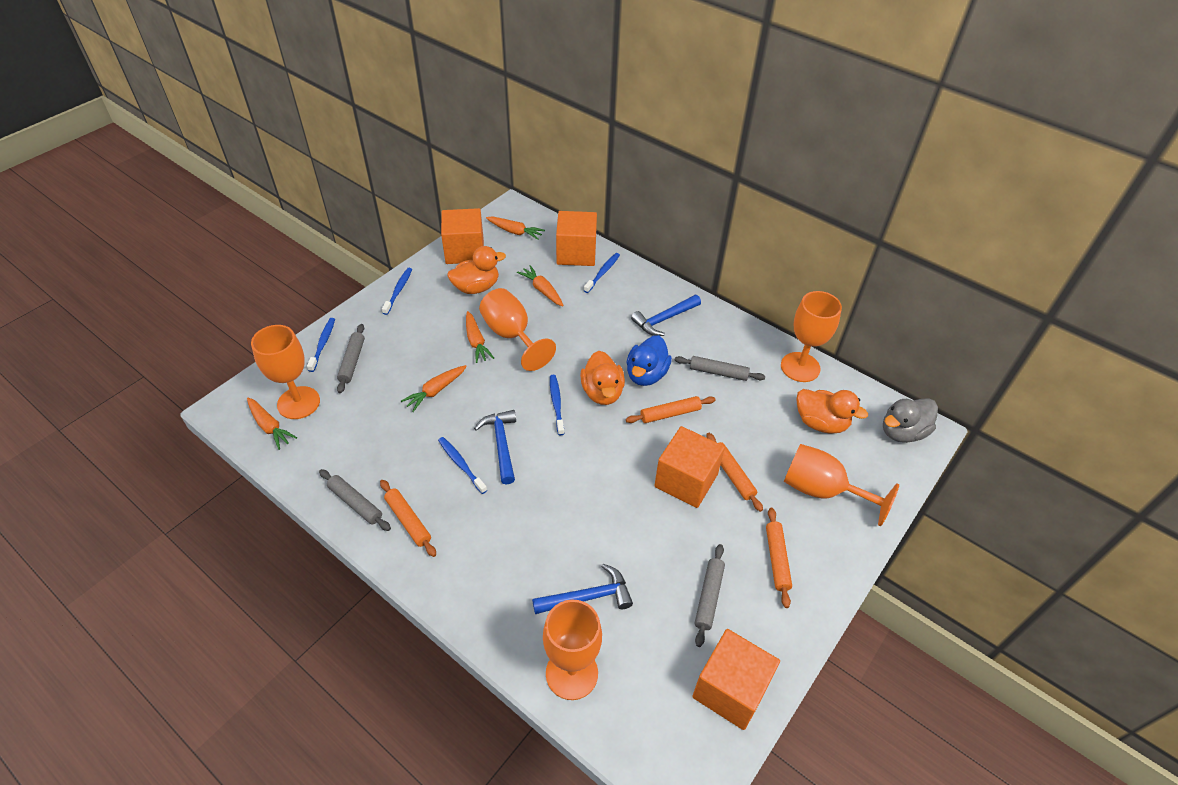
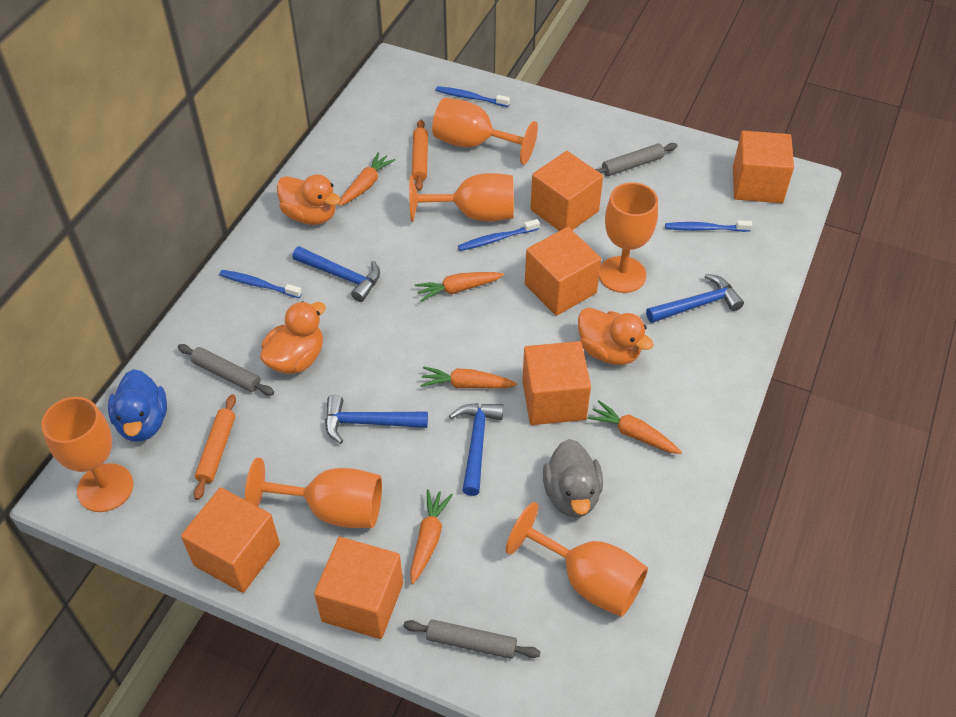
blue hammer: [474,410,516,485] [532,564,633,614] [631,295,701,336] = 3 -> [292,246,380,302] [325,395,428,444] [449,403,504,496] [646,274,744,323] = 4
blue toothbrush: [307,318,335,372] [382,268,412,315] [438,437,487,494] [550,375,564,435] [584,253,620,293] = 5 -> [219,270,302,298] [436,86,510,107] [458,219,540,251] [665,220,752,232] = 4
grey rolling pin: [319,469,391,531] [337,324,365,393] [675,356,765,381] [695,544,725,647] = 4 -> [178,344,274,396] [403,619,540,659] [595,143,678,176] = 3
orange cube: [441,208,484,264] [556,211,597,266] [654,426,725,508] [692,629,780,730] = 4 -> [181,488,280,593] [314,537,403,639] [522,341,591,425] [525,227,601,316] [530,151,603,231] [733,131,794,203] = 6
orange goblet: [251,325,320,419] [479,288,556,371] [543,599,602,700] [781,291,842,382] [784,444,899,526] = 5 -> [41,397,133,512] [245,458,382,528] [409,173,514,222] [432,98,538,165] [506,502,648,617] [599,182,658,293] = 6
orange rolling pin: [380,480,436,557] [626,396,716,423] [706,433,763,512] [766,508,792,608] = 4 -> [194,394,236,500] [412,120,428,191] = 2

